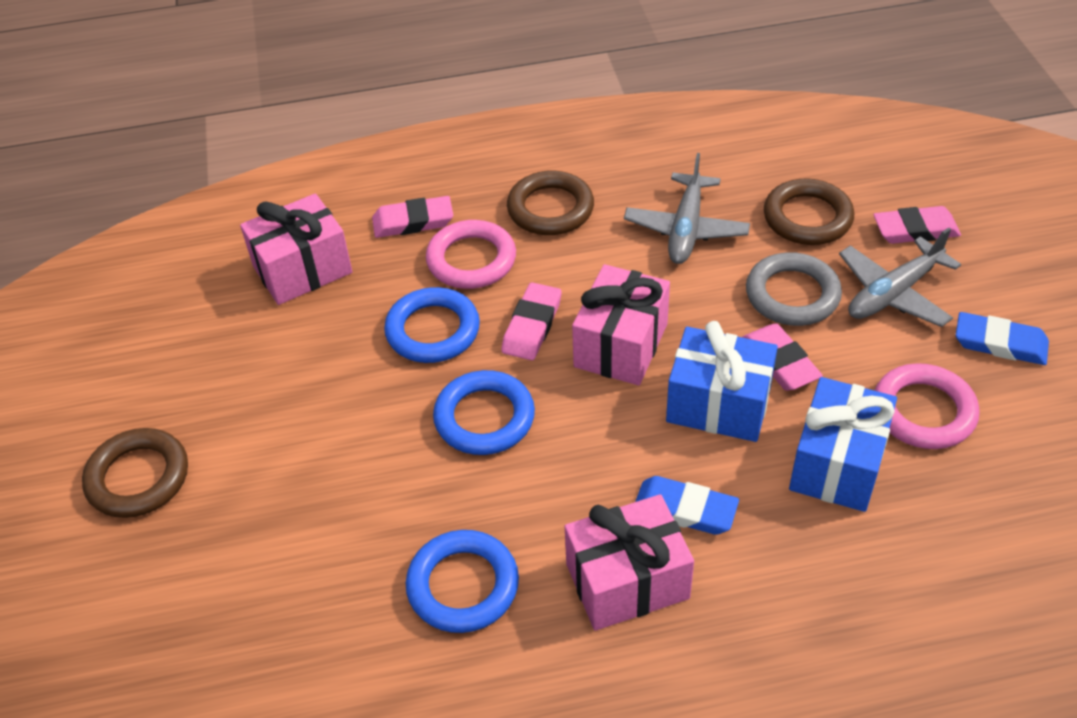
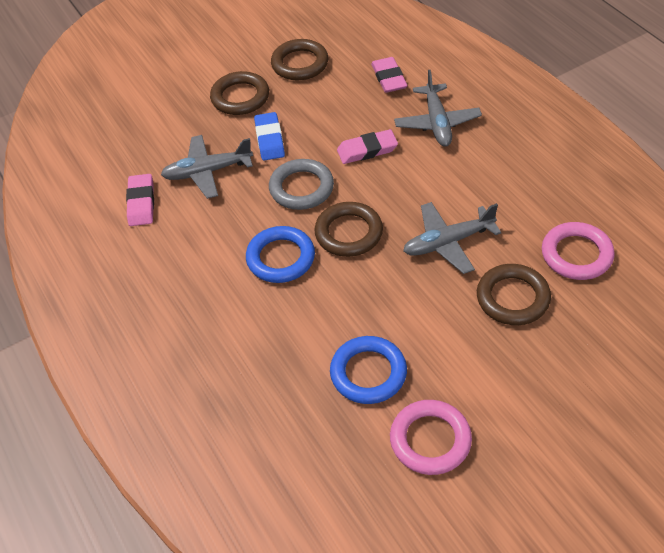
blue eraser: [635,476,739,535] [956,312,1049,365] = 2 -> [254,112,285,160] = 1
blue gift: [666,321,778,442] [789,377,897,512] = 2 -> none = 0
blue ring: [384,287,480,363] [406,530,519,633] [433,370,535,455] = 3 -> [246,226,315,283] [330,336,407,404] = 2
brown ring: [82,428,188,518] [507,170,594,235] [764,178,854,245] = 3 -> [210,71,269,115] [271,39,328,80] [315,202,383,257] [477,264,551,325] = 4
grey plane: [624,153,750,264] [839,227,961,327] = 2 -> [161,135,253,199] [394,70,482,147] [403,202,501,274] = 3
pink eraser: [372,196,453,238] [501,282,562,360] [742,323,823,391] [873,206,961,244] = 4 -> [126,174,154,226] [337,129,398,164] [371,57,407,93] = 3
pink gift: [240,193,353,305] [565,494,694,631] [572,264,670,385] = 3 -> none = 0

